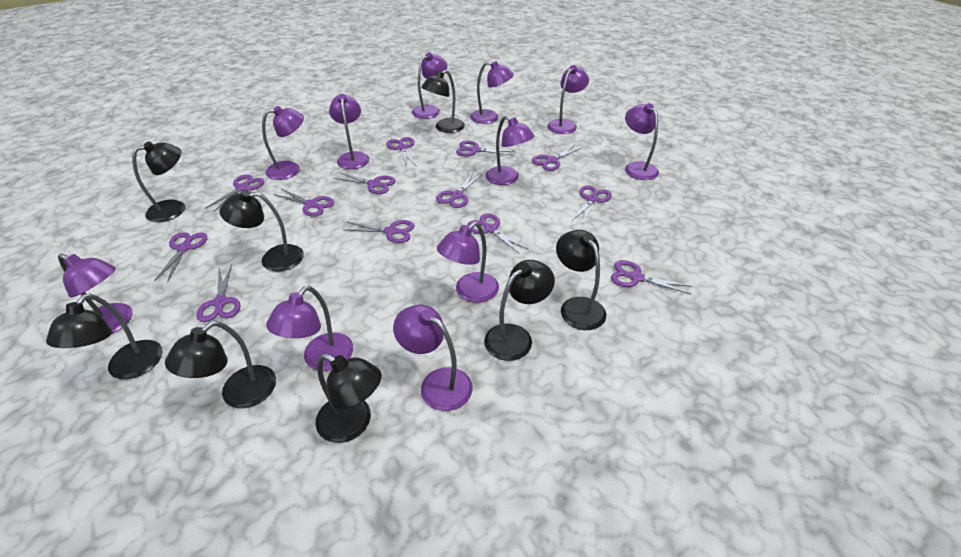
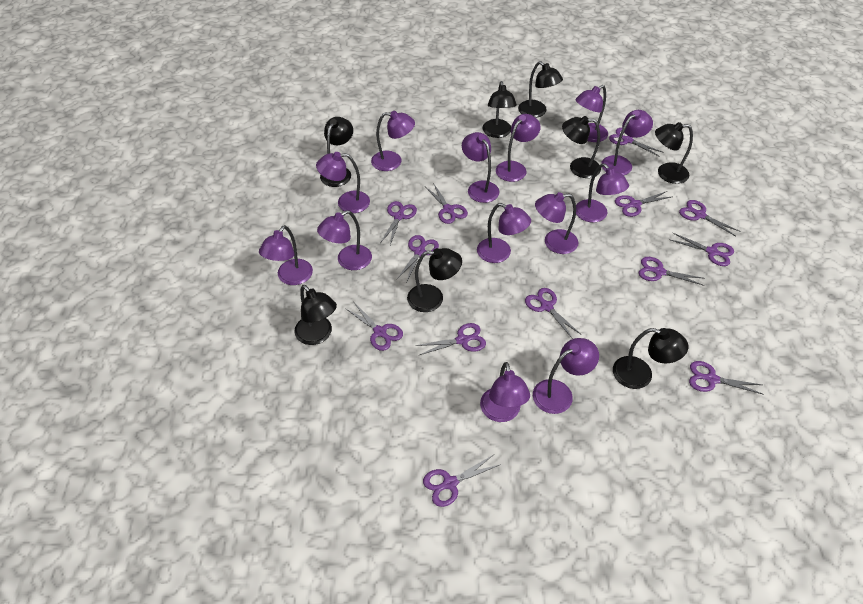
purple lamp: [58,253,133,334] [262,106,304,180] [266,286,353,371] [329,94,370,169] [393,305,473,411] [412,52,447,119] [437,222,499,303] [470,61,514,124] [485,116,534,185] [547,65,589,134] [625,103,659,180] = 11 -> [259,225,313,285] [316,152,370,213] [317,210,372,270] [371,111,415,171] [462,132,500,203] [477,203,531,263] [480,362,530,422] [496,114,541,182] [533,338,599,414] [535,192,579,254] [575,85,608,142] [576,164,629,223] [601,110,653,175] = 13

